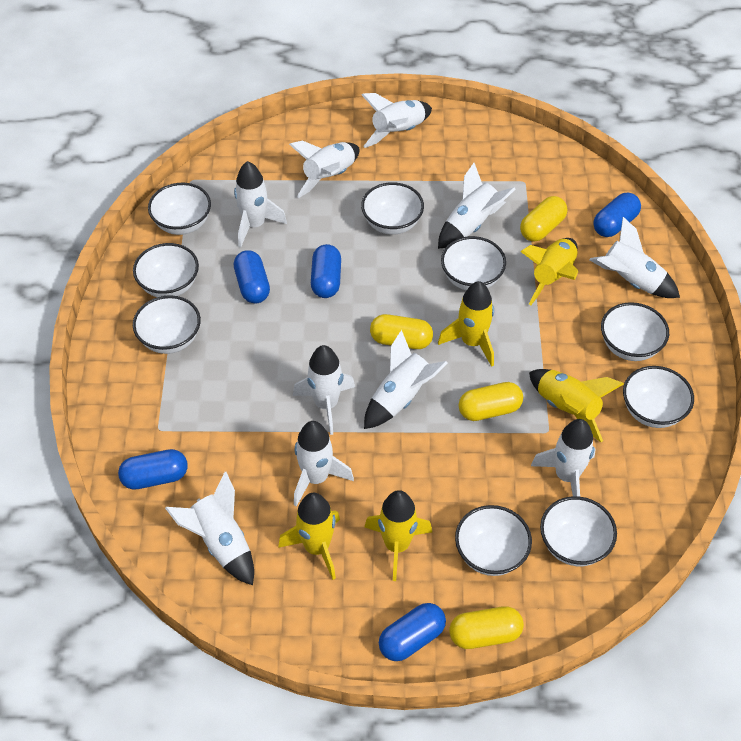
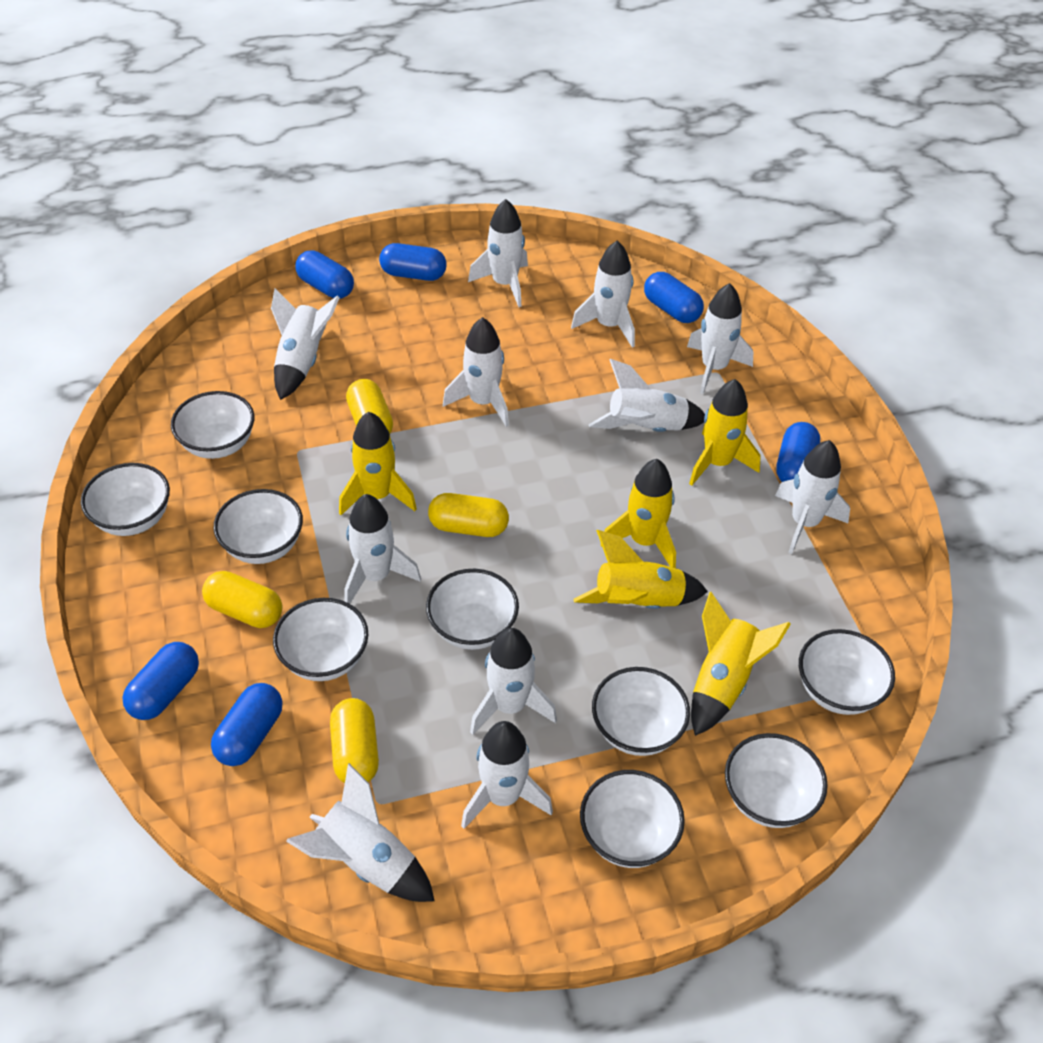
blue capsule: [118,449,188,490] [234,250,270,303] [311,244,341,298] [379,603,446,661] [593,193,641,237] = 5 -> [122,642,199,720] [211,683,283,766] [296,250,354,299] [379,243,447,281] [644,272,704,323] [776,422,820,482] = 6
white rocket: [165,472,254,585] [234,161,287,248] [289,141,360,198] [293,345,355,435] [294,421,354,506] [361,93,432,148] [364,330,447,429] [438,163,515,249] [531,419,596,497] [589,217,680,298] = 10 -> [271,288,340,400] [286,763,434,902] [344,494,421,604] [443,317,509,427] [461,721,553,829] [468,199,528,307] [470,628,557,735] [571,241,635,348] [589,359,705,432] [687,283,753,394] [775,440,850,554] = 11

